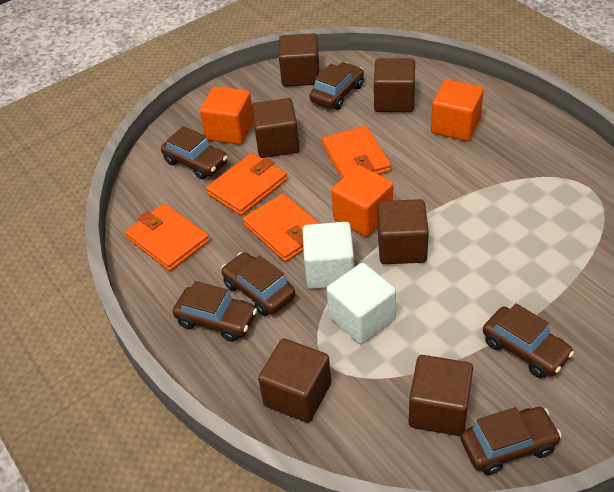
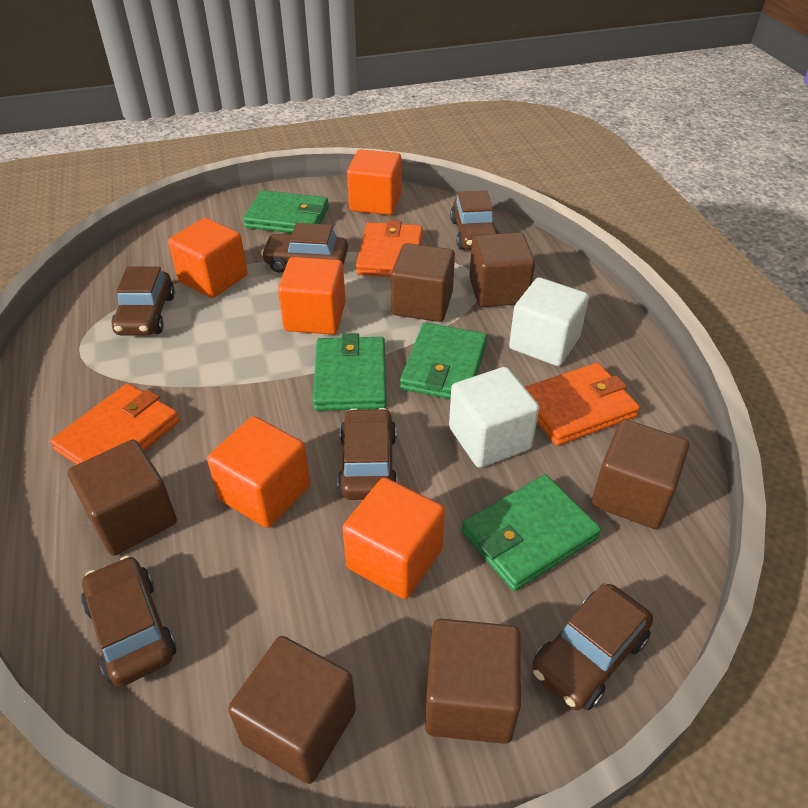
green wallet: none = 0 -> [243,190,329,233] [313,333,387,411] [400,323,488,399] [461,475,601,591] = 4
orange cube: [200,86,253,145] [331,165,393,237] [431,79,484,141] = 3 -> [168,218,247,298] [207,416,310,528] [278,257,346,335] [342,478,445,599] [347,149,402,215] = 5
orange wallet: [125,203,210,271] [206,153,287,216] [243,193,320,262] [322,126,391,179] = 4 -> [50,383,180,465] [356,220,423,277] [525,363,640,446] = 3

